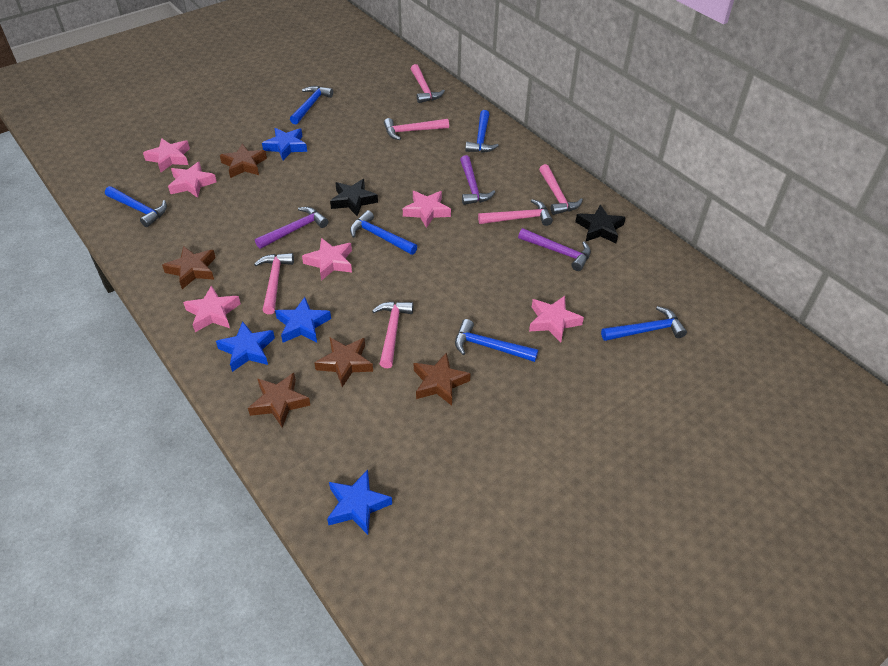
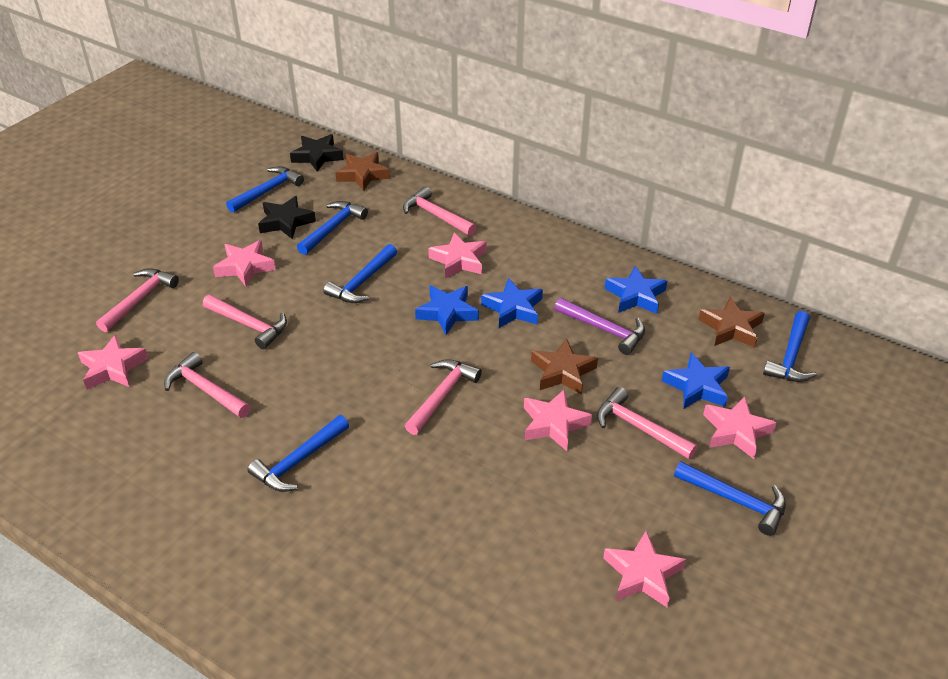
brown star: [162,246,216,289] [220,143,267,178] [248,373,310,428] [314,337,373,387] [414,352,471,406] = 5 -> [335,152,390,191] [531,338,598,395] [698,297,765,348] = 3
purple hammer: [255,207,329,249] [460,155,495,205] [518,228,591,271] = 3 -> [555,298,645,355] = 1

